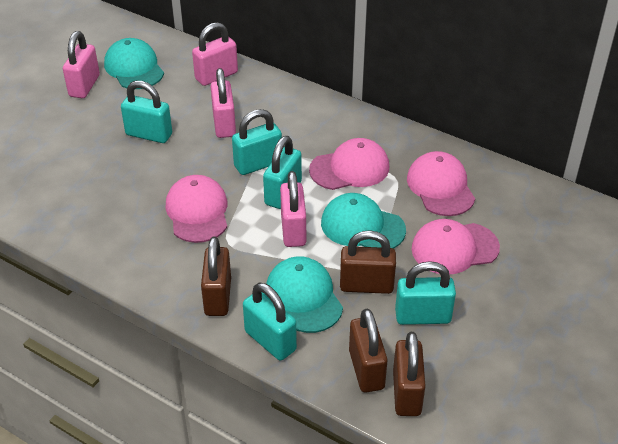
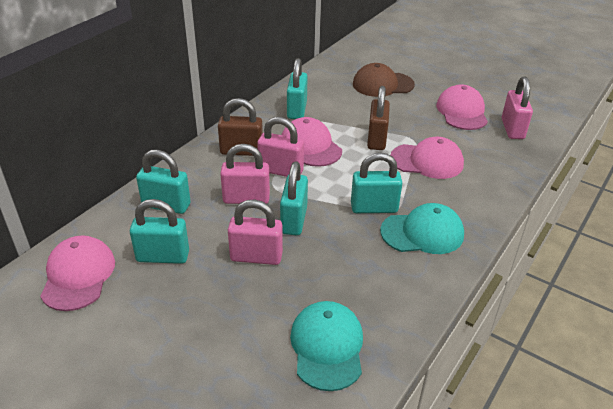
brown cap: none = 0 -> [353,63,415,97] = 1
brown padlock: [201,237,231,316] [340,230,396,294] [349,308,388,392] [393,332,426,416] = 4 -> [218,98,263,156] [367,86,390,150] = 2
turquoise cap: [104,38,164,89] [266,256,343,333] [321,193,406,249] = 3 -> [290,301,363,391] [380,203,464,254] = 2

